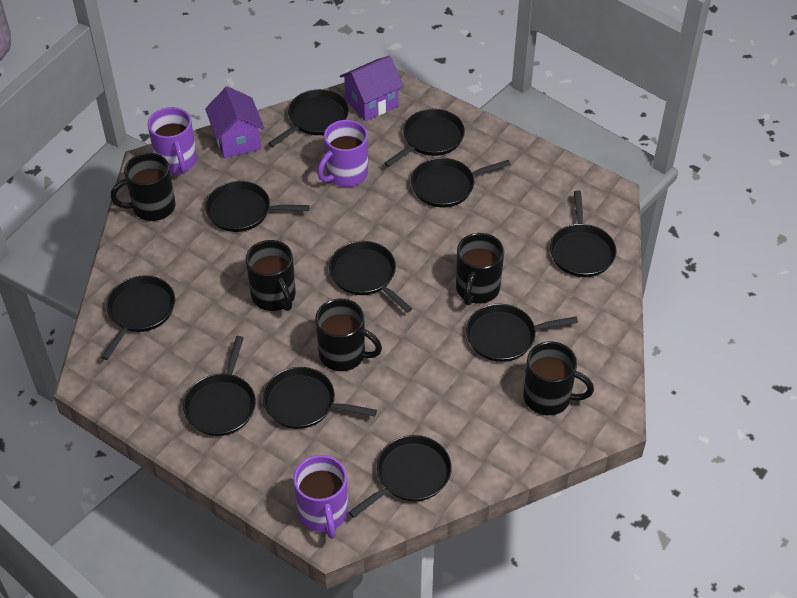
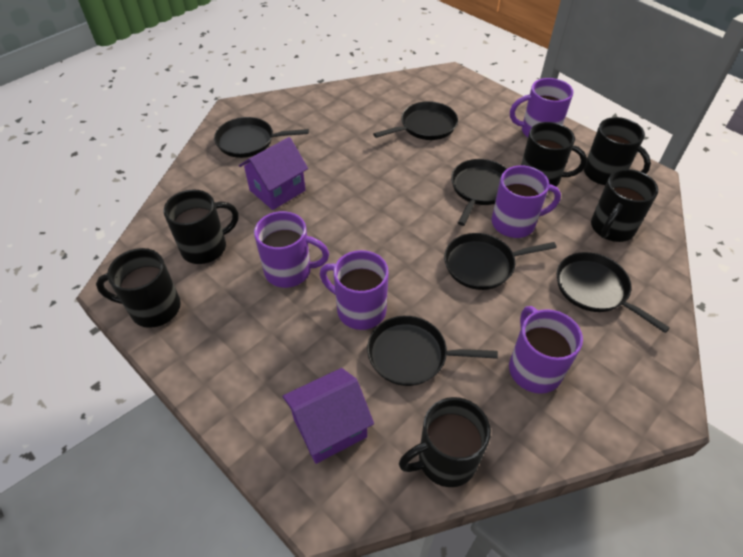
black mug: [111,153,176,221] [245,240,296,311] [315,299,382,371] [456,233,504,305] [523,341,594,415] = 5 -> [96,248,181,328] [163,190,239,264] [399,397,491,487] [521,122,587,187] [584,117,651,185] [591,169,658,242] = 6
black pan: [101,275,175,360] [183,336,256,436] [205,181,310,232] [263,367,377,429] [268,89,349,147] [329,241,412,313] [348,435,452,518] [384,109,465,167] [411,158,511,208] [466,304,578,362] [550,190,616,277] = 11 -> [214,117,309,158] [367,316,498,386] [373,101,458,140] [444,233,557,290] [451,159,507,226] [557,252,670,333] = 6
purple mug: [147,107,197,174] [293,455,348,539] [317,120,368,187] = 3 -> [254,211,329,288] [320,250,389,330] [492,166,561,238] [509,306,583,394] [510,78,573,137] = 5

